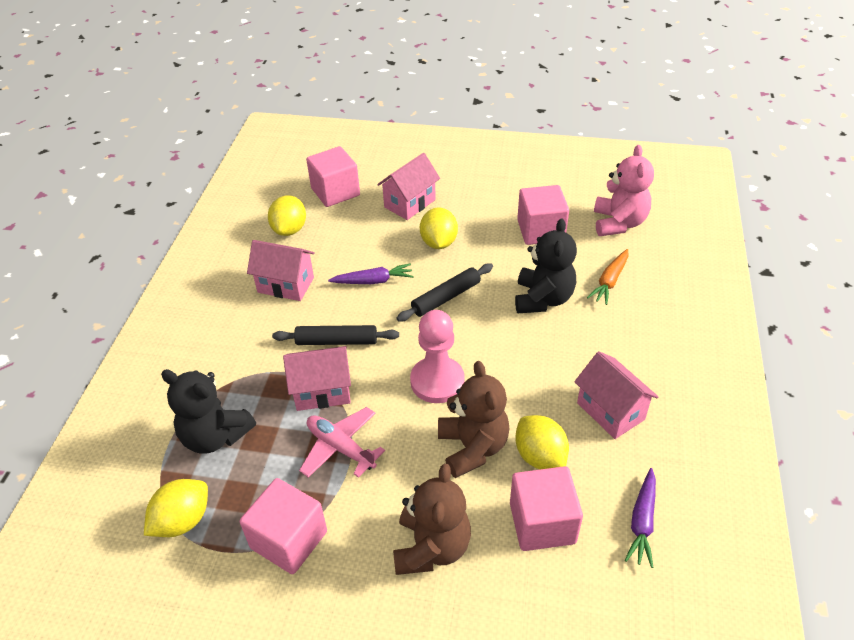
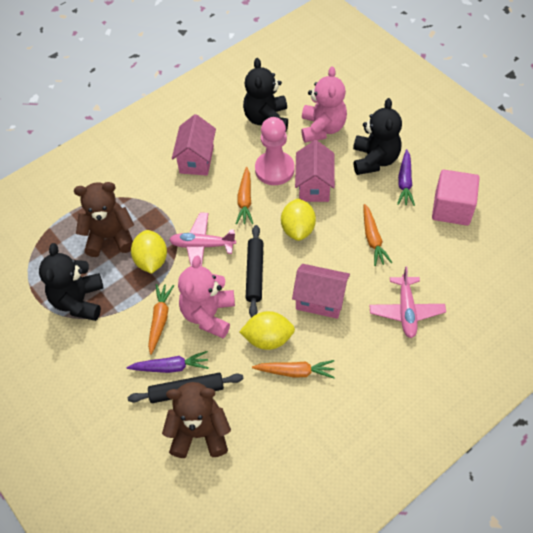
black teddy bear: [161,369,256,454] [515,218,577,313] = 2 -> [39,243,103,321] [243,58,288,132] [353,98,402,175] = 3
orange carrot: [587,249,628,305] = 1 -> [148,284,174,355] [236,167,253,225] [252,360,335,378] [364,204,392,266] = 4
pink cube: [240,478,327,574] [306,146,360,207] [510,466,583,551] [517,185,569,245] = 4 -> [432,170,480,226] = 1
pink house: [247,240,315,301] [283,346,351,411] [377,153,440,220] [574,351,658,439] = 4 -> [172,114,216,176] [292,264,350,319] [295,140,335,202] = 3
pink plane: [299,407,385,478] = 1 -> [169,212,236,266] [369,266,446,338] = 2
pink teddy bear: [594,145,654,236] = 1 -> [178,256,235,338] [301,66,347,143] = 2
yellow lemon: [144,479,208,537] [268,195,306,236] [420,207,458,249] [515,415,569,469] = 4 -> [131,230,167,274] [240,311,295,350] [281,198,316,241] = 3

